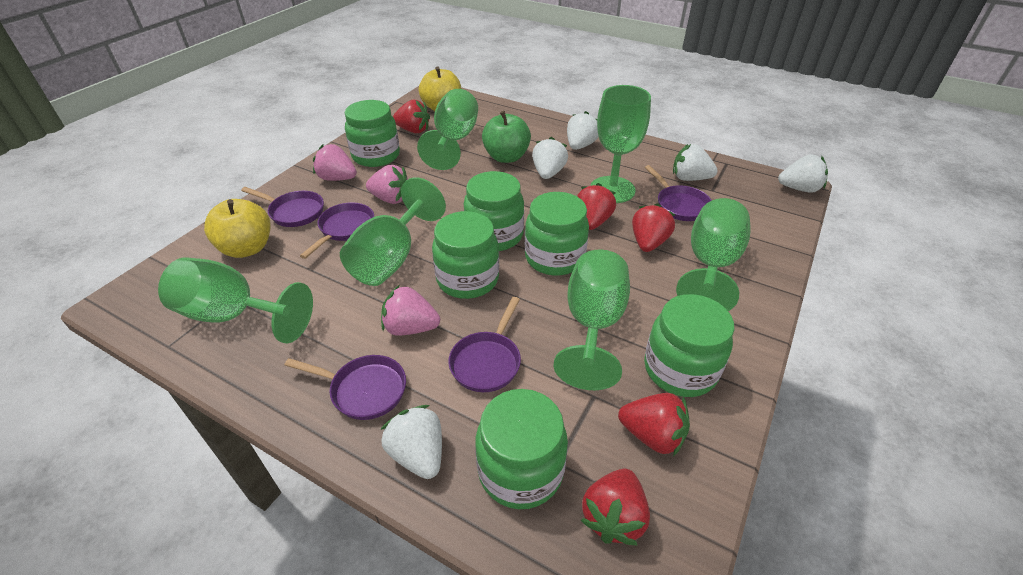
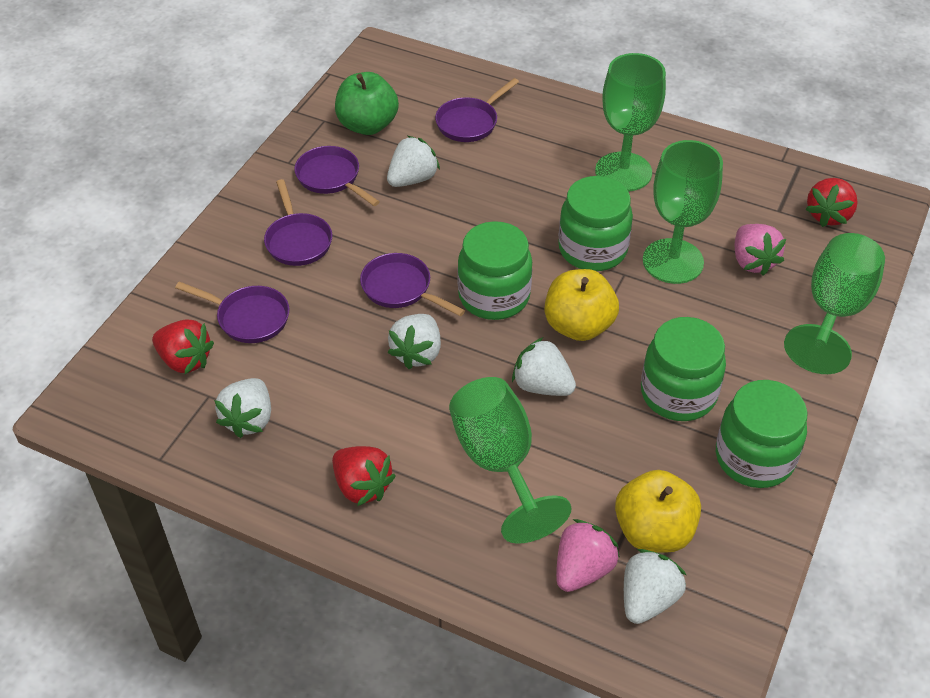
green goblet: [158,258,313,343] [340,177,446,286] [417,89,478,170] [553,249,630,390] [590,85,651,203] [676,198,751,311] = 6 -> [449,377,572,544] [595,53,666,192] [643,140,723,284] [784,233,885,374] = 4
green jar: [345,100,400,167] [432,211,499,299] [464,171,524,251] [476,389,568,509] [525,192,589,276] [644,294,734,397] = 6 -> [457,221,532,320] [558,176,633,271] [641,317,726,421] [716,380,808,488] = 4
pink strawberry: [313,144,357,181] [366,165,408,204] [381,285,440,336] = 3 -> [556,519,620,592] [735,224,786,276] = 2
red strawberry: [393,99,430,133] [577,183,616,230] [580,469,650,546] [618,393,690,456] [632,204,676,252] = 5 -> [152,319,214,374] [332,446,396,506] [806,178,858,227] = 3

